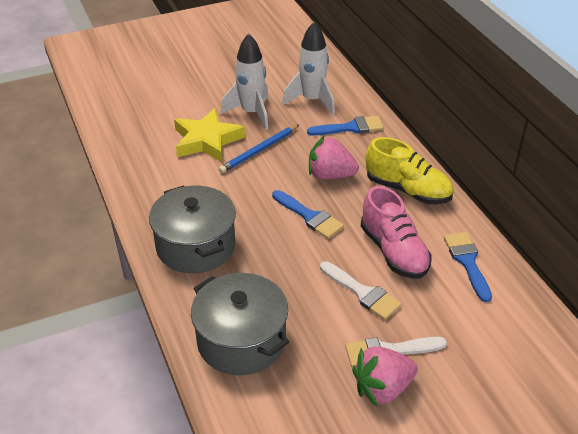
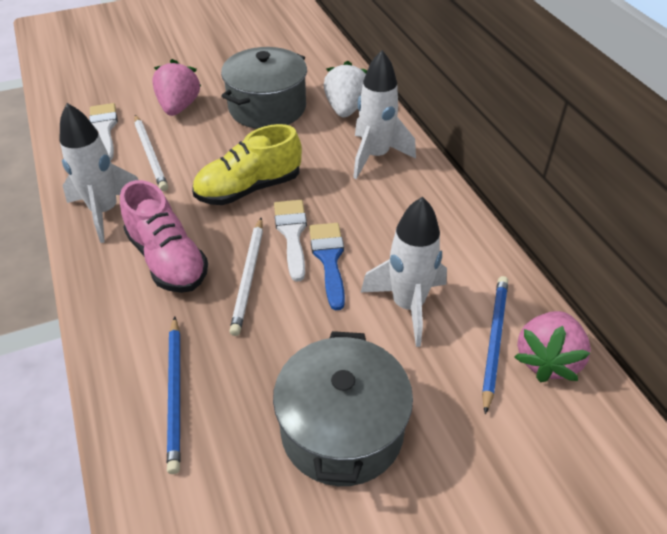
blue brush: [272,190,344,239] [307,116,384,136] [444,232,492,302] = 3 -> [309,223,345,310] = 1
blue pencil: [219,125,299,173] = 1 -> [167,316,180,474] [482,276,508,415] = 2
white pencil: none = 0 -> [134,115,168,191] [229,218,263,336] = 2
white rocket: [220,33,269,130] [282,22,335,114] = 2 -> [60,103,138,243] [353,50,416,179] [361,197,447,347] = 3
white strawberry: none = 0 -> [324,61,367,118] = 1
yellow star: [174,108,245,162] = 1 -> none = 0

